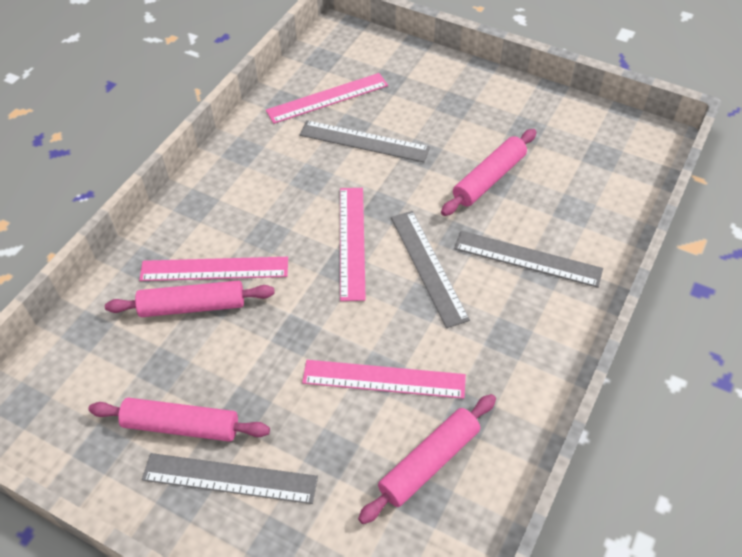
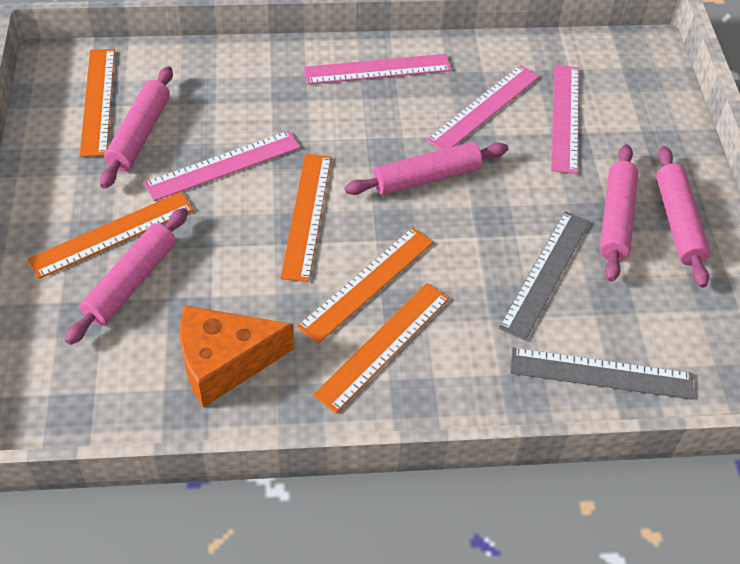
grey ruler: [142,453,318,504] [299,120,430,162] [391,211,470,328] [454,231,603,288] = 4 -> [499,211,590,340] [510,348,694,400] = 2
orange cheese: none = 0 -> [180,305,294,407] = 1
orange ruler: none = 0 -> [27,192,194,279] [80,49,115,157] [281,154,331,282] [297,227,433,344] [313,283,450,413] = 5
pink rolling pin: [88,398,270,442] [105,280,275,317] [358,394,496,524] [441,129,536,216] = 4 -> [65,208,188,345] [100,66,173,189] [344,142,508,195] [599,144,638,282] [656,146,710,288] = 5

